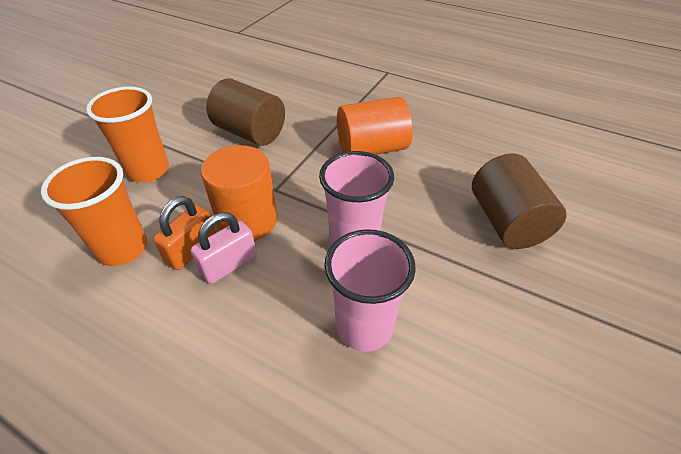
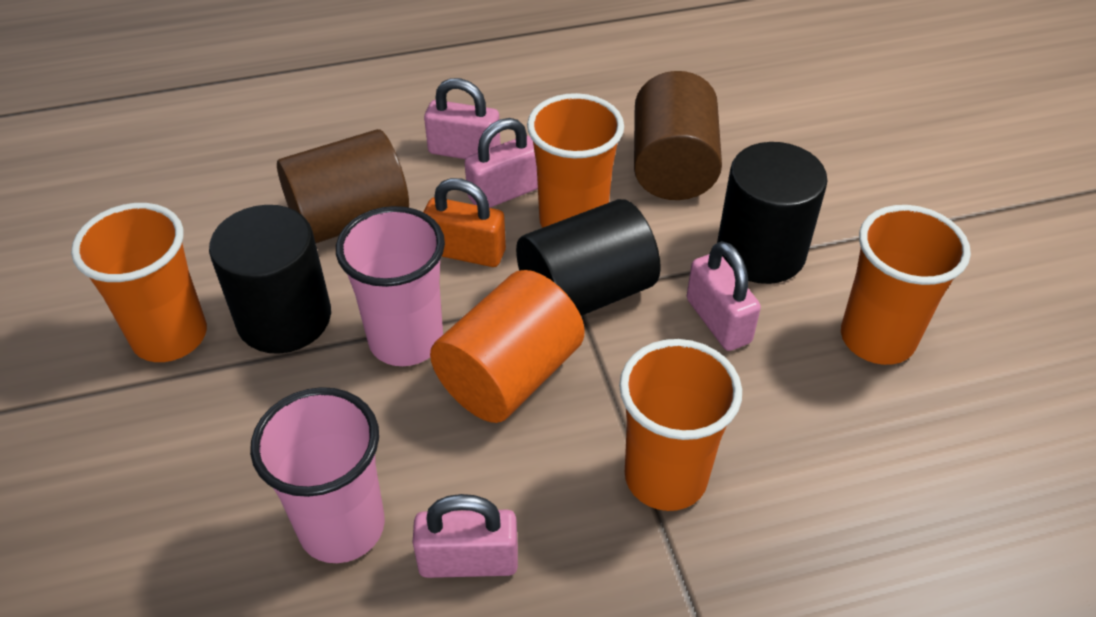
black cylinder: none = 0 -> [209,205,331,354] [516,199,661,316] [717,142,828,284] = 3
orange cup: [41,157,147,266] [86,86,169,182] = 2 -> [71,203,207,362] [527,93,624,228] [619,339,742,511] [841,205,971,365] = 4
orange cylinder: [201,145,277,241] [337,97,413,155] = 2 -> [430,270,585,423] = 1
pink padlock: [191,213,257,284] = 1 -> [413,494,518,578] [424,78,500,159] [465,118,538,208] [687,241,761,351] = 4

